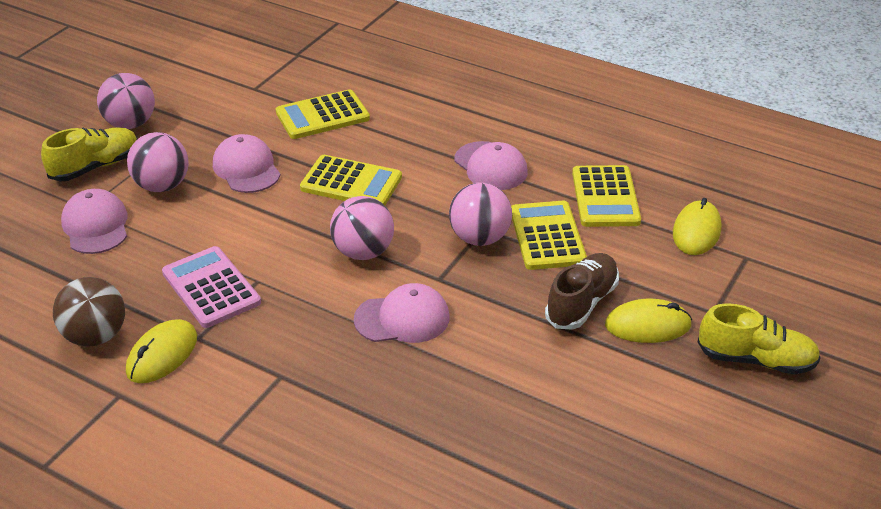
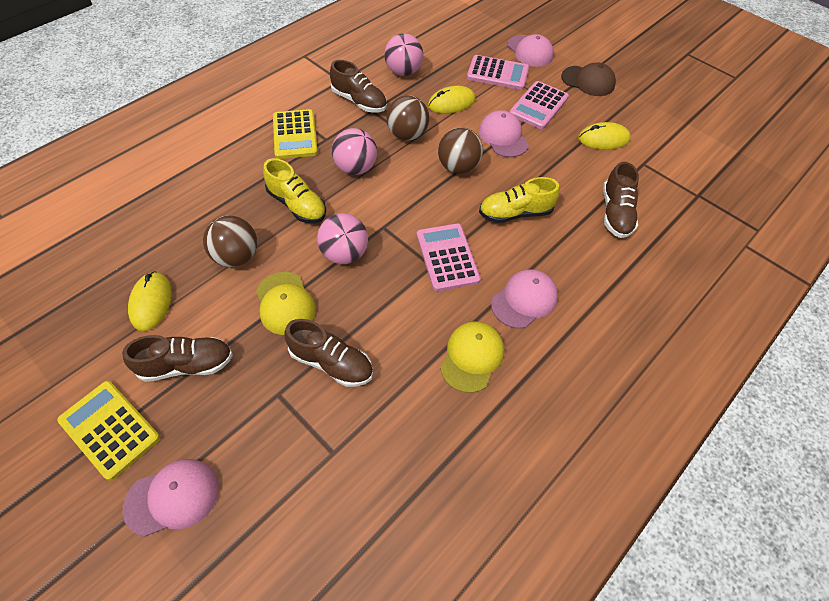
brown ball: [53,277,125,347] = 1 -> [203,215,257,267] [386,95,429,141] [438,127,483,174] = 3
brown cap: none = 0 -> [561,62,616,96] = 1
brown shoe: [545,253,619,330] = 1 -> [122,335,233,382] [284,319,373,387] [330,60,387,113] [603,162,639,238] = 4
pink ball: [97,73,155,129] [127,132,189,192] [330,196,394,260] [449,182,512,246] = 4 -> [317,213,368,264] [332,128,377,175] [384,33,423,76] = 3
pink calculator: [162,246,261,328] = 1 -> [417,223,481,291] [467,55,529,90] [509,81,569,129] = 3
yellow calculator: [276,89,370,139] [300,155,402,205] [511,201,587,270] [572,165,641,227] = 4 -> [57,381,160,481] [273,109,318,159] = 2
yellow cap: none = 0 -> [256,272,316,335] [440,321,504,393] = 2

